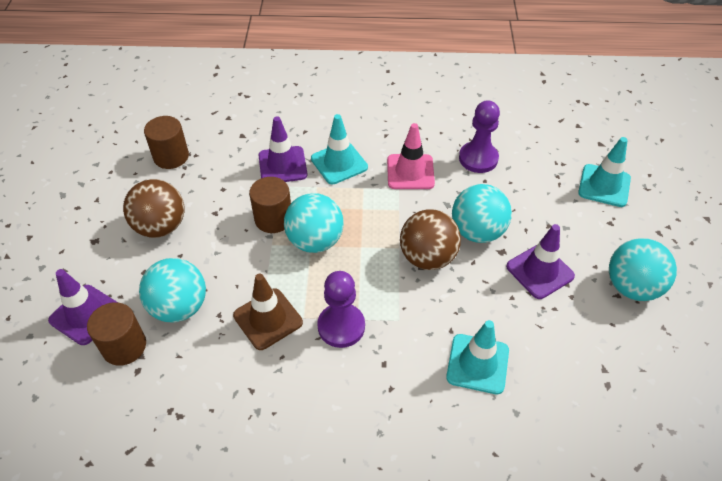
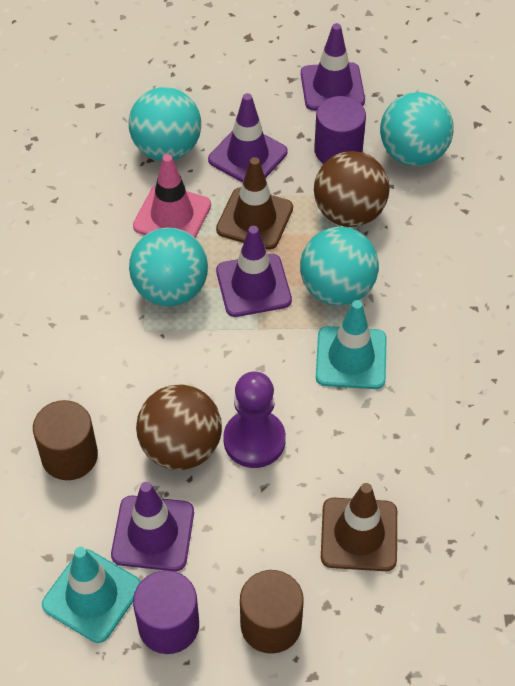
brown cylinder: [87,302,146,366] [144,116,189,169] [249,177,291,233] = 3 -> [33,400,98,480] [240,570,304,654] = 2
brown traffic cone: [233,274,303,350] = 1 -> [216,157,293,250] [321,483,397,571] = 2
purple cylinder: none = 0 -> [133,570,199,654] [314,96,366,164] = 2
purple pawn: [317,271,365,348] [459,101,500,173] = 2 -> [223,372,286,468] = 1
purple traffic cone: [48,269,117,345] [259,116,307,182] [506,224,575,299] = 3 -> [111,482,194,571] [208,93,288,183] [216,226,292,317] [301,23,365,111] = 4
turquoise traffic cone: [311,114,368,184] [446,320,509,394] [578,137,631,207] = 3 -> [42,547,140,643] [316,300,387,389] = 2

